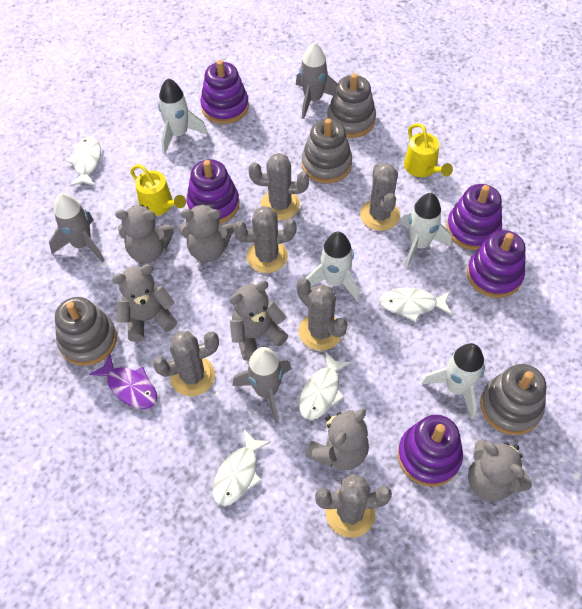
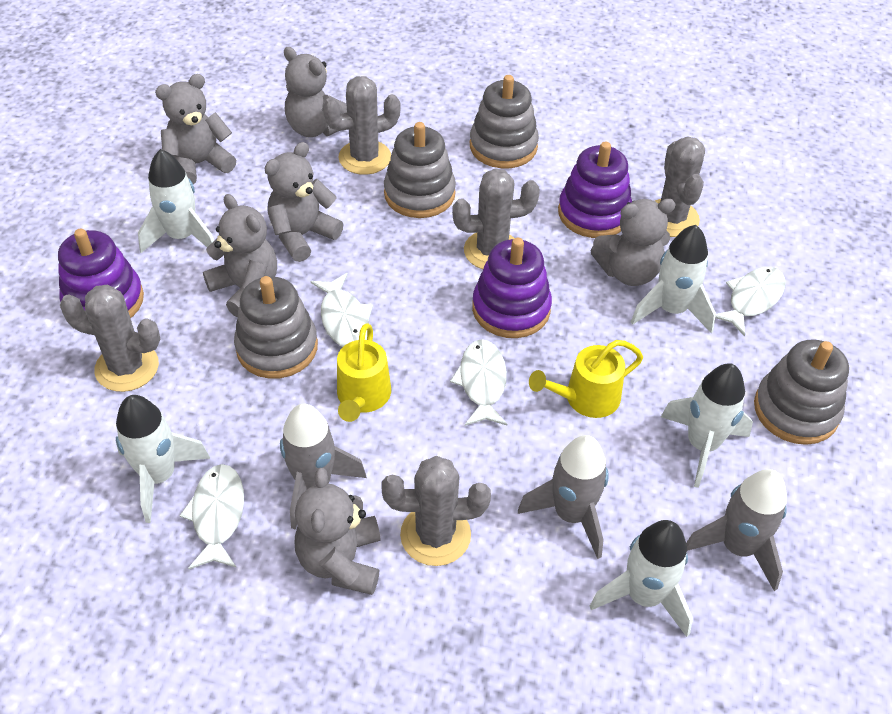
grey cactus: [153,331,219,396] [233,206,297,273] [248,153,309,220] [296,278,347,351] [315,474,392,538] [360,162,400,231] = 6 -> [60,285,160,392] [323,76,401,175] [382,456,491,566] [452,168,540,269] [655,136,705,237] = 5
purple fish: [89,354,157,409] = 1 -> none = 0
purple stacking toy: [186,160,239,224] [200,60,249,124] [398,415,463,487] [446,184,502,250] [467,230,526,298] = 5 -> [58,229,144,318] [472,238,552,338] [558,142,632,238] = 3
white rocket: [158,78,208,154] [305,232,360,302] [400,193,452,268] [421,343,485,419] = 4 -> [115,395,211,523] [138,149,214,253] [590,520,693,637] [631,225,716,333] [661,363,753,488] = 5

